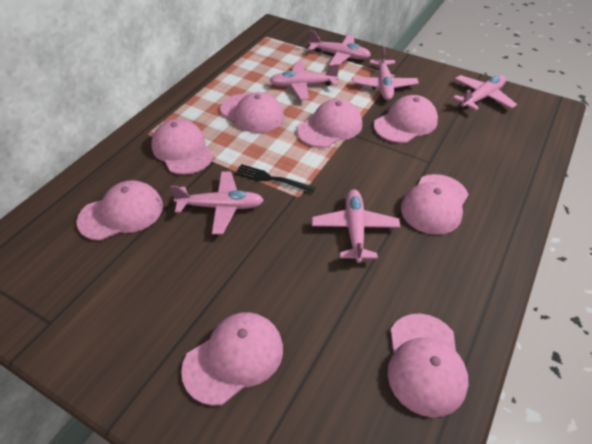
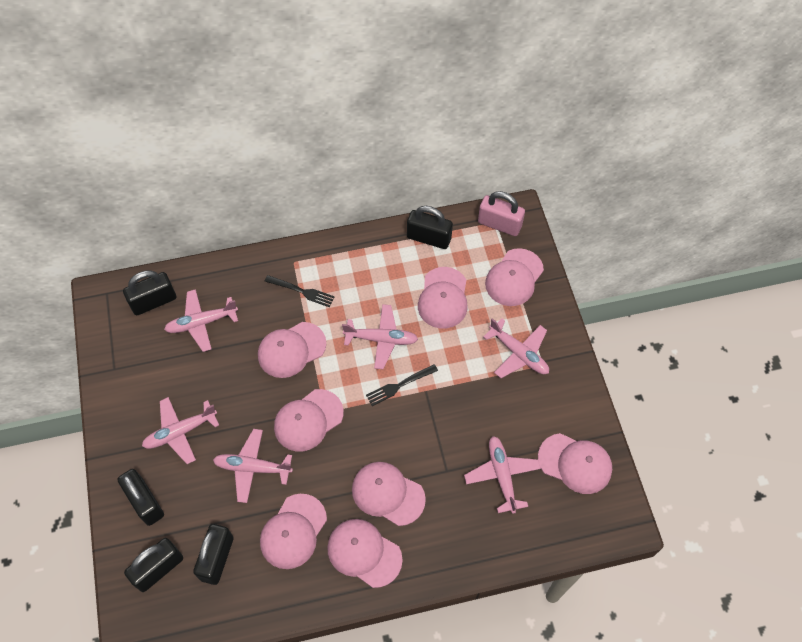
black fork: [235,164,316,193] = 1 -> [265,275,335,307] [366,364,438,406] = 2
black padlock: none = 0 -> [117,469,164,526] [123,270,176,315] [124,538,183,592] [193,524,234,585] [407,206,453,249] = 5
pink padlock: none = 0 -> [478,191,525,236] = 1

